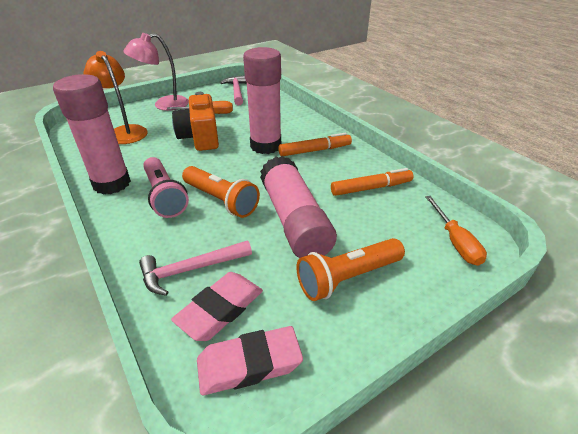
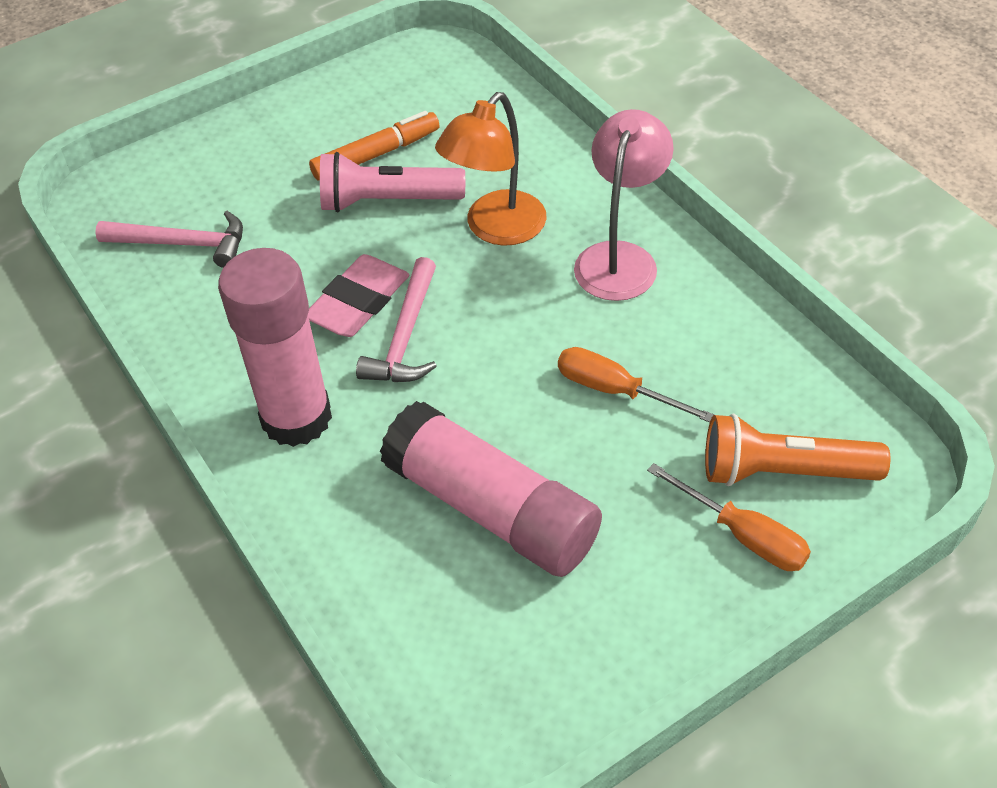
orange camera: [172,92,219,151] = 1 -> none = 0
orange flashlight: [182,166,260,218] [296,238,405,301] = 2 -> [705,414,890,486] = 1
orange marker: [278,133,352,156] [331,168,414,196] = 2 -> [309,111,439,181] = 1
pink eraser: [171,272,263,341] [197,326,303,395] = 2 -> [308,254,409,337] = 1
pink glue stick: [53,74,131,195] [243,47,281,154] [260,156,337,258] = 3 -> [218,248,332,447] [380,401,602,577] = 2

